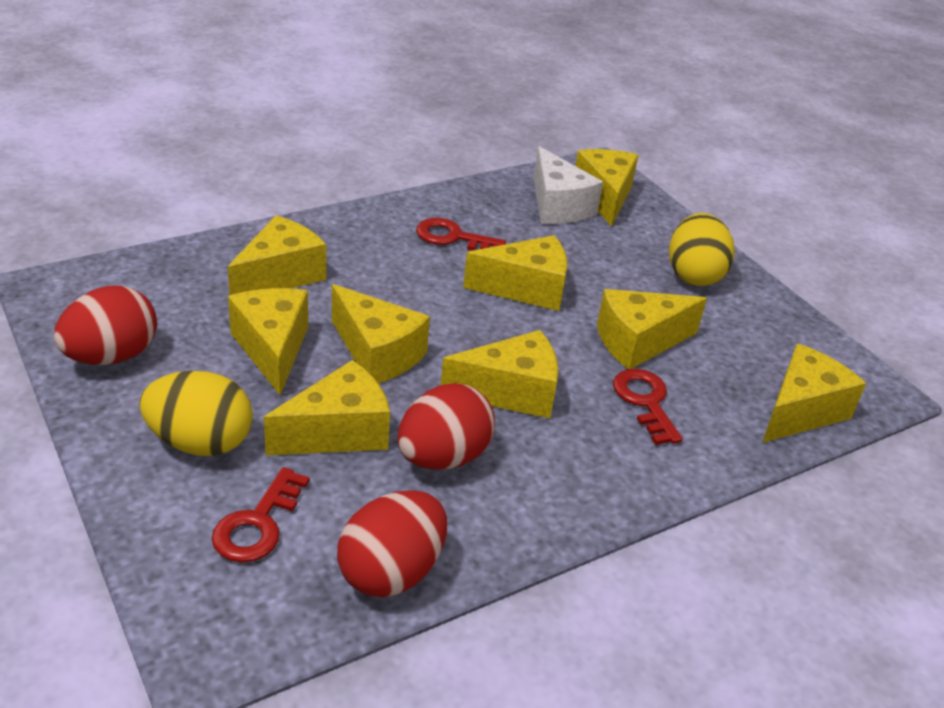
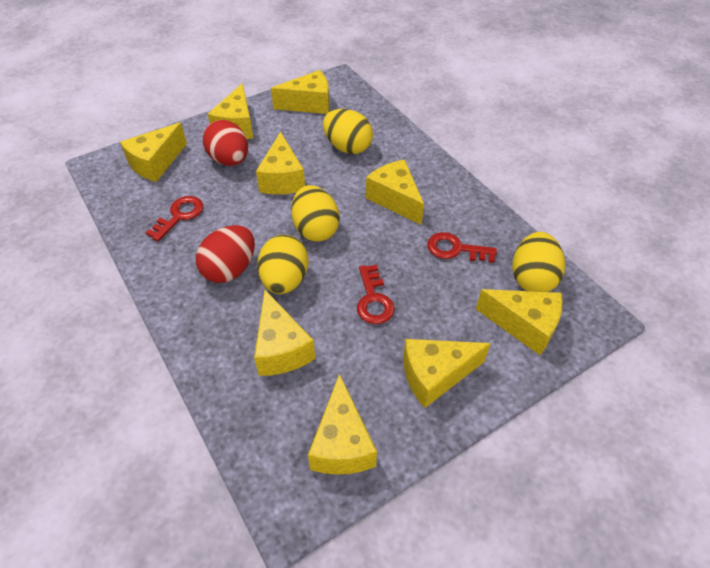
red egg: [54,286,157,365] [337,490,447,597] [397,383,495,470] = 3 -> [196,225,255,283] [203,120,248,166] = 2
white cheese: [534,146,603,224] = 1 -> none = 0
yellow egg: [139,371,253,456] [669,213,735,286] = 2 -> [257,235,309,294] [291,185,340,242] [323,109,373,154] [512,232,565,292] = 4

